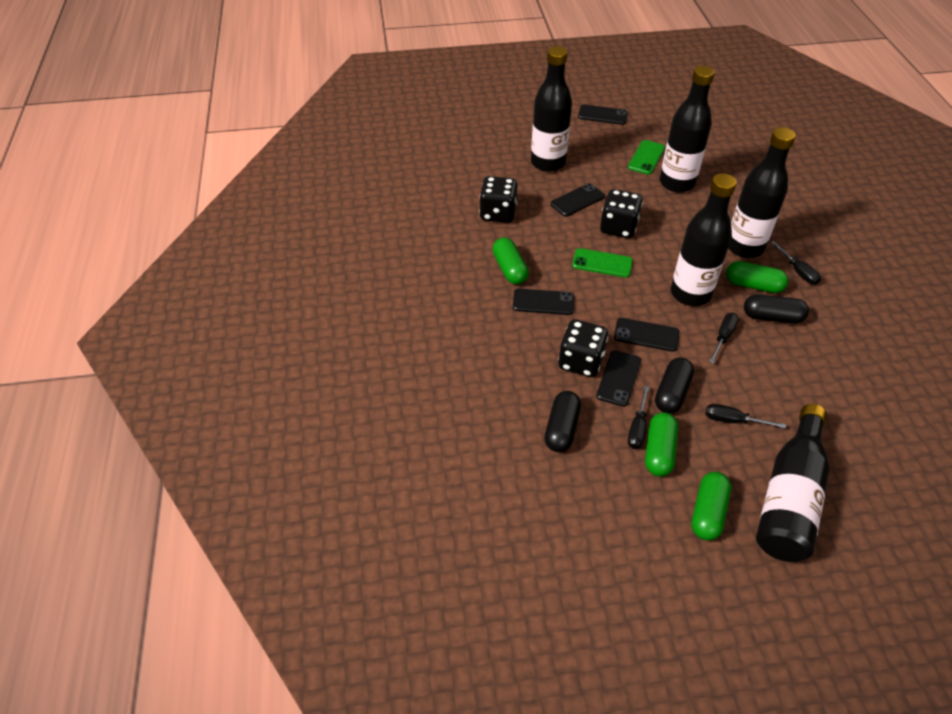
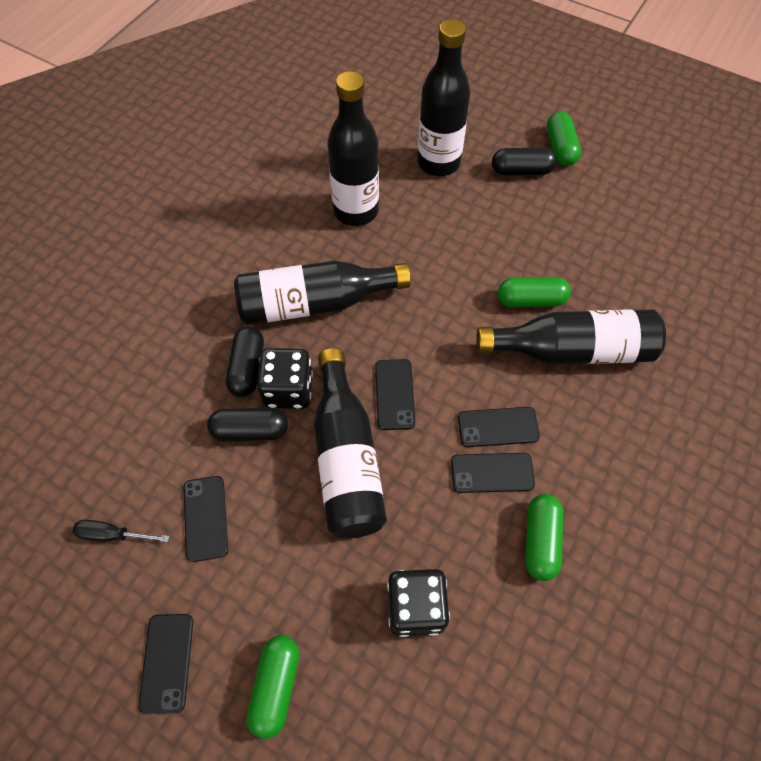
black dice: [480,176,517,223] [558,319,608,377] [600,189,643,238] = 3 -> [257,348,313,409] [387,569,450,637] = 2
black screwdriver: [628,385,649,449] [706,404,786,428] [709,313,739,363] [771,241,821,285] = 4 -> [73,520,169,542] = 1
green phone: [572,248,633,277] [628,140,665,175] = 2 -> none = 0

